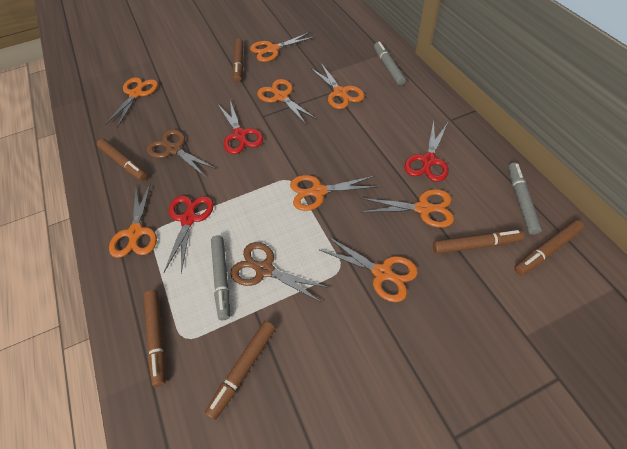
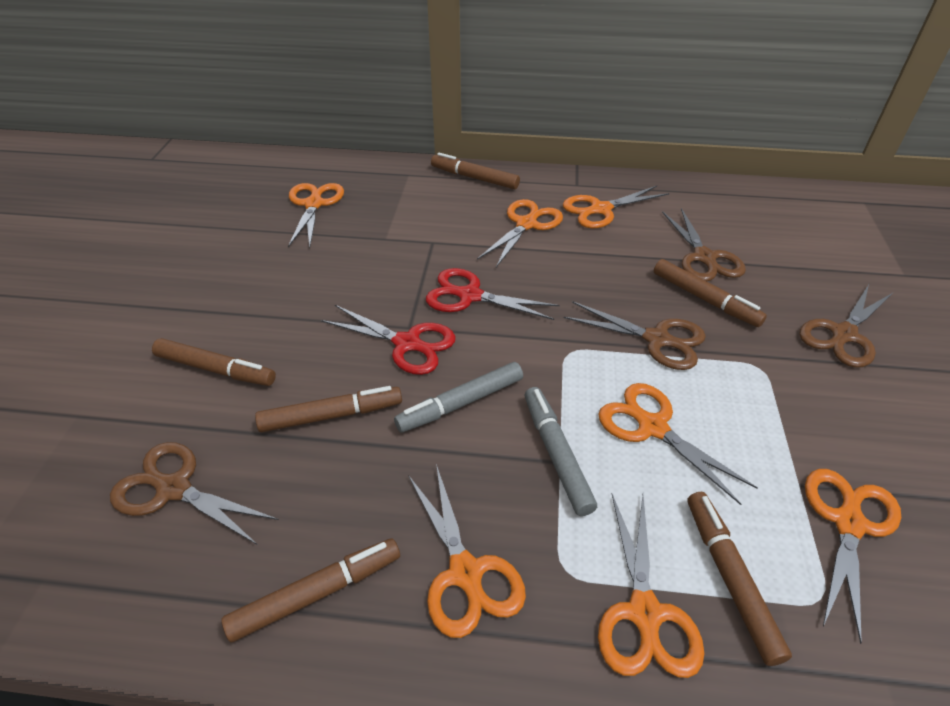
brown scissors: [147,129,216,177] [230,242,329,303] = 2 -> [110,442,279,545] [564,301,706,370] [662,208,746,281] [799,285,893,368] = 4
grey marker: [211,235,230,320] [374,41,406,86] [508,162,542,235] = 3 -> [394,362,523,432] [525,387,597,516] = 2
orange scissors: [105,77,158,127] [109,182,157,258] [250,32,315,62] [257,79,316,124] [290,175,378,211] [310,63,365,109] [320,236,418,302] [361,189,454,228] = 8 -> [288,183,344,247] [408,464,526,638] [477,199,563,267] [563,186,669,229] [598,383,758,505] [598,494,704,678] [805,469,901,644] = 7
red scissors: [164,195,214,273] [218,101,263,154] [404,121,449,182] = 3 -> [321,305,456,375] [426,268,560,320] = 2

